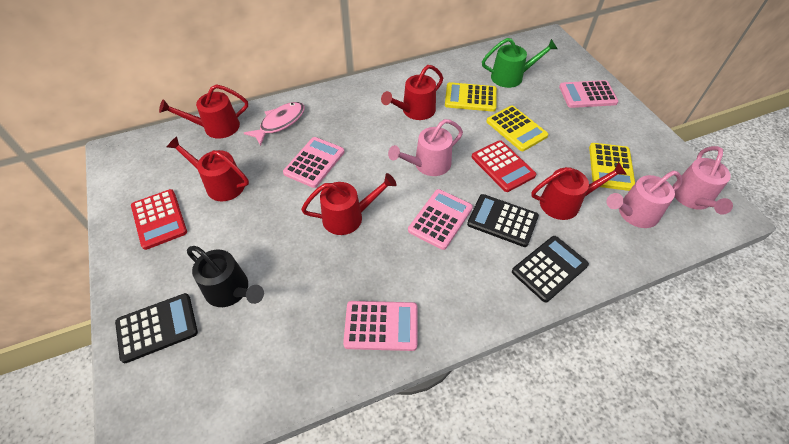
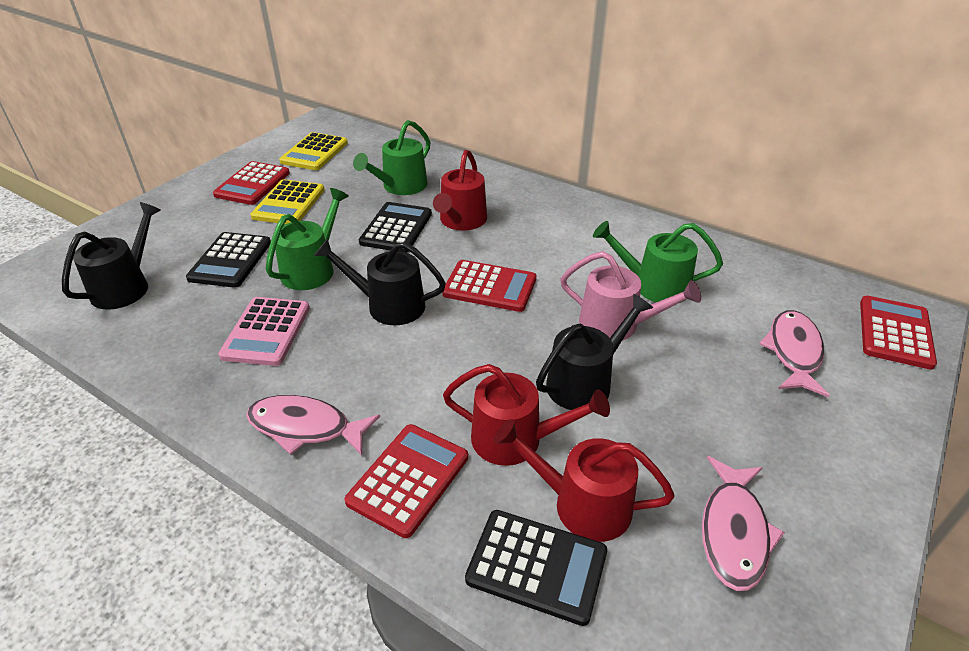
black watering can: [187,246,264,307] = 1 -> [62,202,161,310] [314,239,446,325] [536,294,653,410] = 3
green watering can: [482,38,558,88] = 1 -> [266,188,349,290] [353,120,430,195] [593,221,723,303] = 3
pink calculator: [283,137,345,188] [343,301,417,351] [408,189,473,250] [559,80,619,108] = 4 -> [218,297,310,366] = 1
pink fish: [244,102,305,146] = 1 -> [246,395,380,455] [702,456,785,591] [759,310,830,398] = 3
pink watering can: [388,119,463,176] [606,171,682,228] [672,146,733,215] = 3 -> [560,251,701,340] = 1
red calculator: [131,189,187,250] [472,140,536,192] = 2 -> [213,161,290,205] [344,424,468,538] [442,260,536,312] [860,296,937,369] = 4
red watering can: [159,84,248,139] [167,136,249,201] [301,173,397,235] [381,65,443,120] [531,162,627,220] = 5 -> [433,150,487,231] [443,364,610,466] [493,419,675,542] = 3
yellow calculator: [445,82,497,112] [486,106,548,151] [589,143,635,191] = 3 -> [250,179,324,224] [279,132,348,170] = 2

